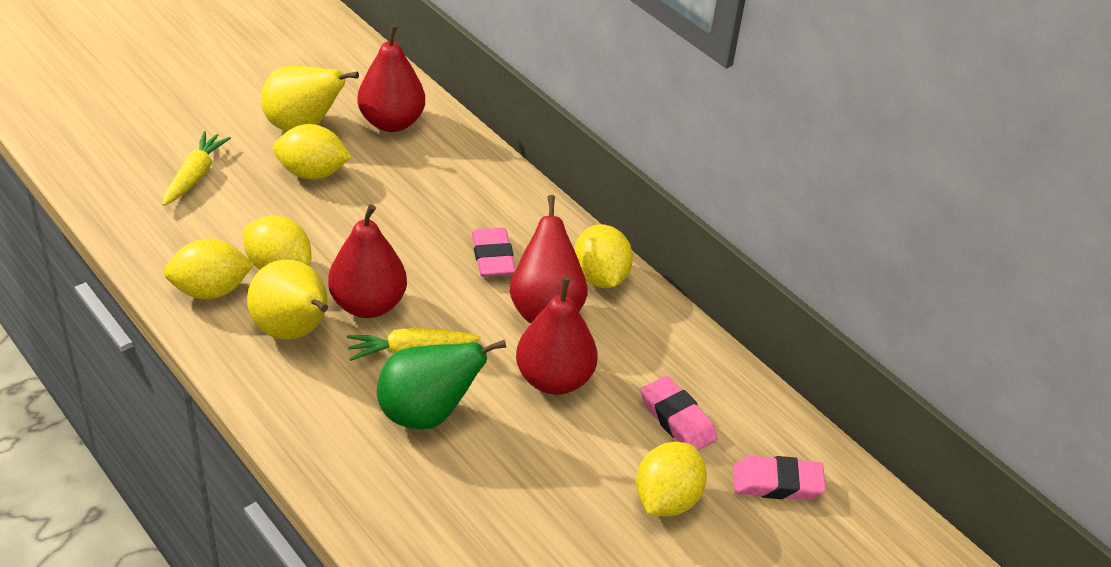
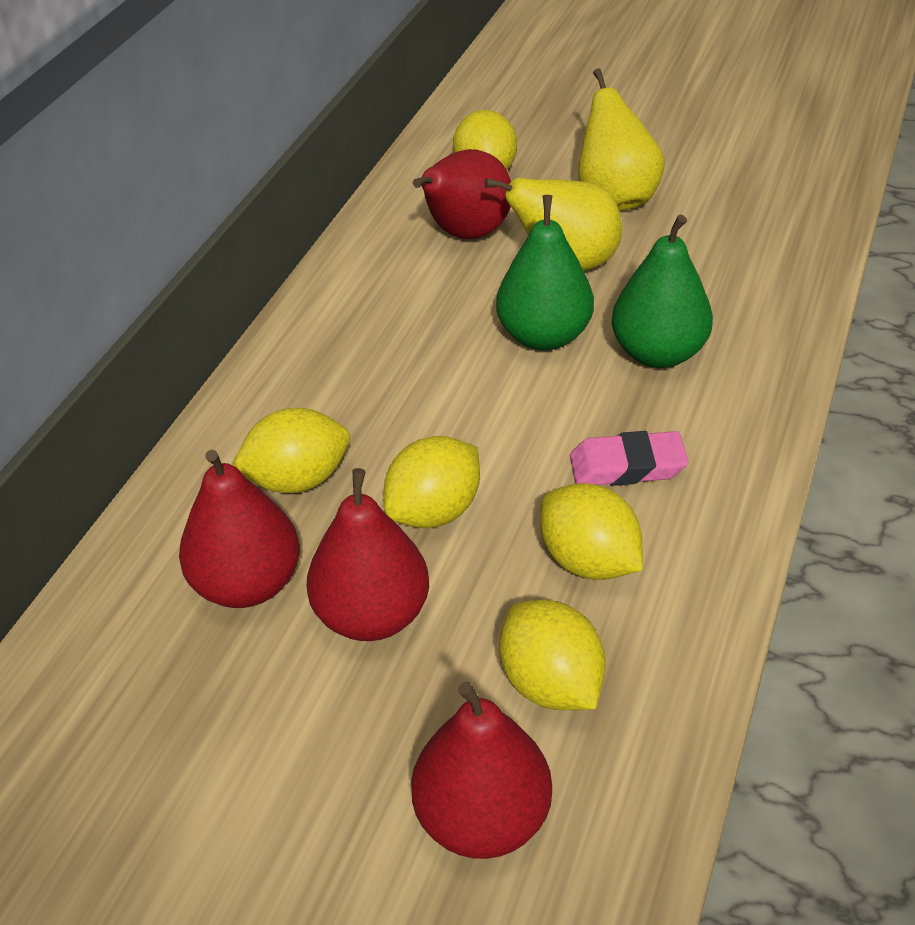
green pear: [377,340,506,429] = 1 -> [496,195,594,351] [612,215,713,368] = 2
pink eraser: [472,228,515,277] [640,376,718,450] [733,456,826,500] = 3 -> [570,431,689,486] = 1
yellow carrot: [163,131,231,206] [347,328,481,361] = 2 -> none = 0

